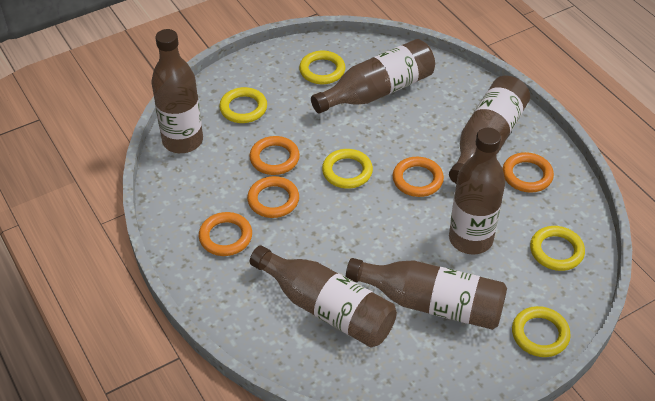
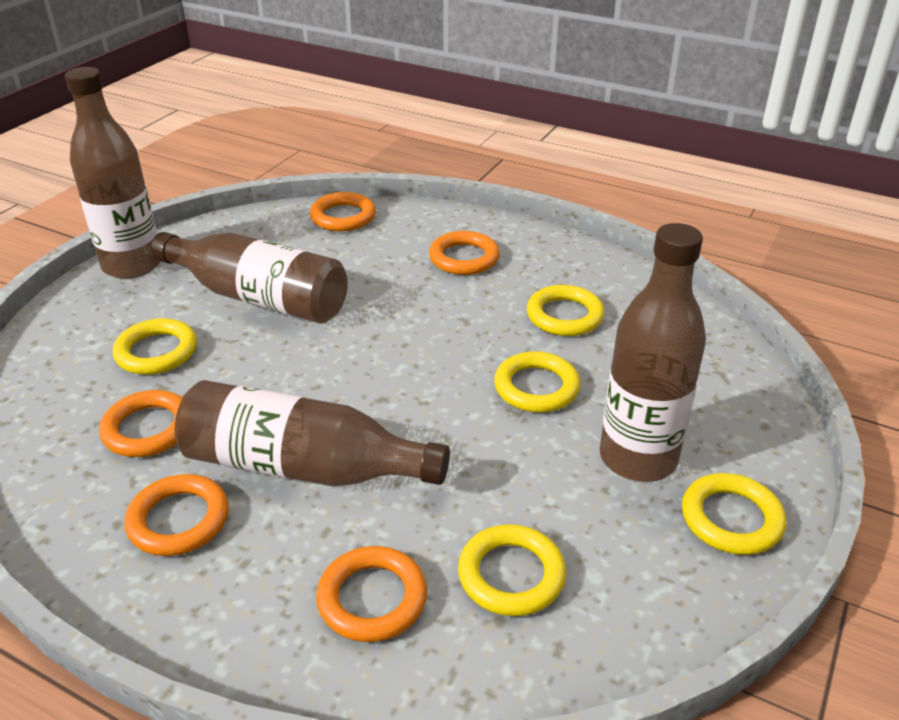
brown bottle: [151,29,203,153] [250,246,397,347] [311,39,435,113] [346,258,507,330] [449,76,530,183] [449,128,505,254] = 6 -> [65,67,161,279] [151,232,348,324] [175,380,450,487] [600,223,706,482] = 4

